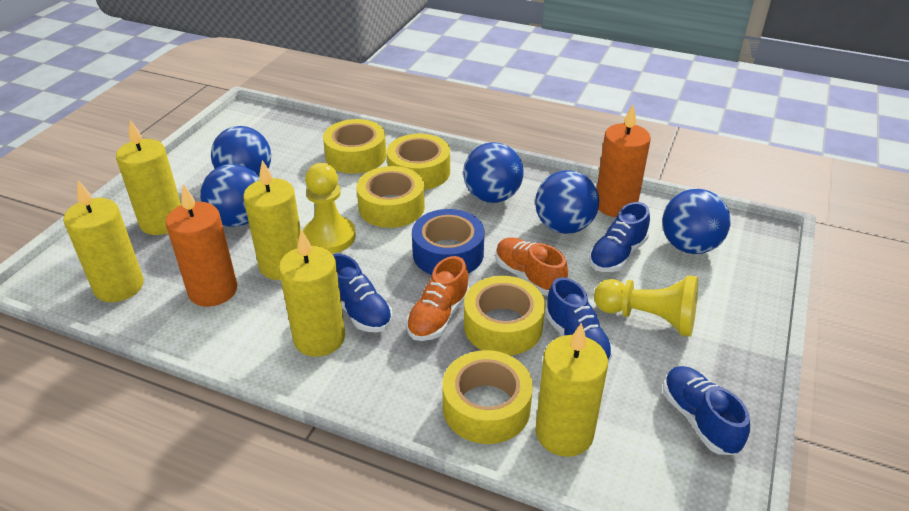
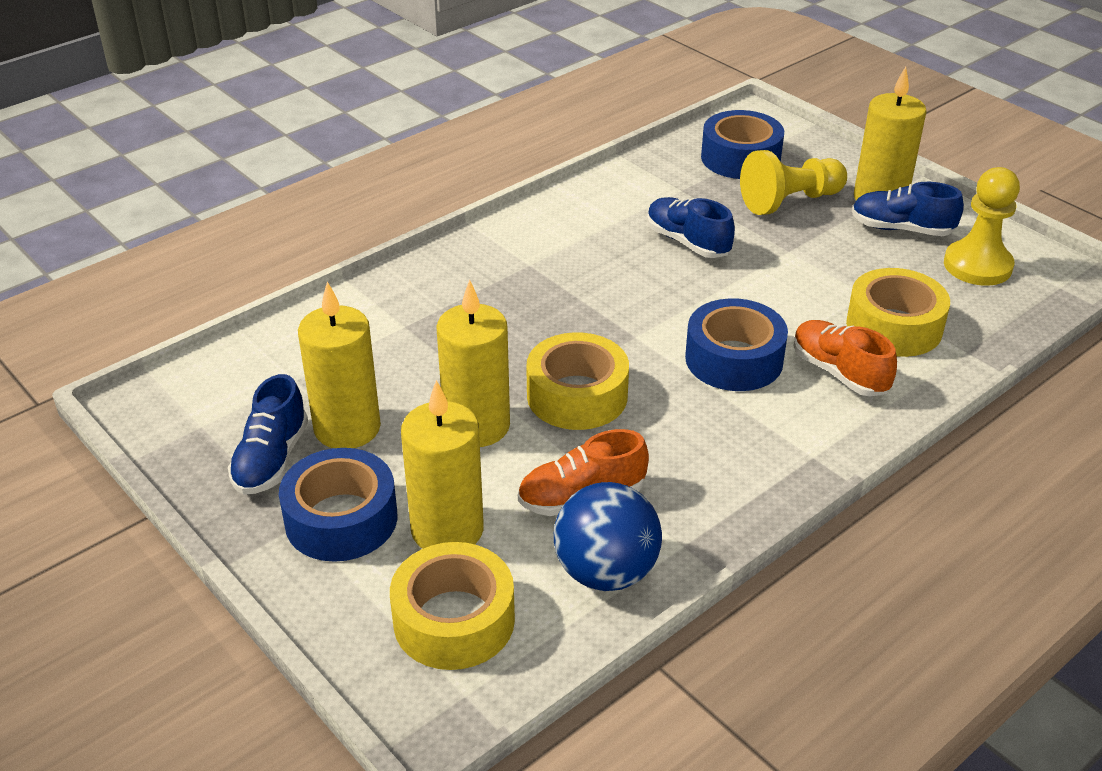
blue ball: [200,164,260,227] [211,126,271,177] [463,142,524,203] [535,170,599,234] [662,189,731,254] = 5 -> [554,482,662,591] = 1
blue shoe: [332,254,393,332] [545,277,613,363] [589,202,650,272] [663,366,750,455] = 4 -> [228,374,308,495] [647,197,735,258] [852,182,964,236] = 3
blue tape: [412,209,484,275] = 1 -> [279,448,397,562] [685,298,788,391] [701,110,784,179] = 3
orange candle: [166,184,237,307] [597,105,651,217] = 2 -> none = 0
yellow candle: [63,180,144,302] [116,120,181,235] [243,160,301,280] [279,229,345,357] [535,323,608,457] = 5 -> [298,282,381,448] [401,380,484,549] [436,280,510,447] [854,67,926,200] = 4
yellow tape: [323,119,387,174] [356,166,425,228] [387,134,450,190] [443,350,533,444] [464,276,545,355] = 5 -> [390,542,515,670] [526,332,629,430] [846,268,950,357] = 3

